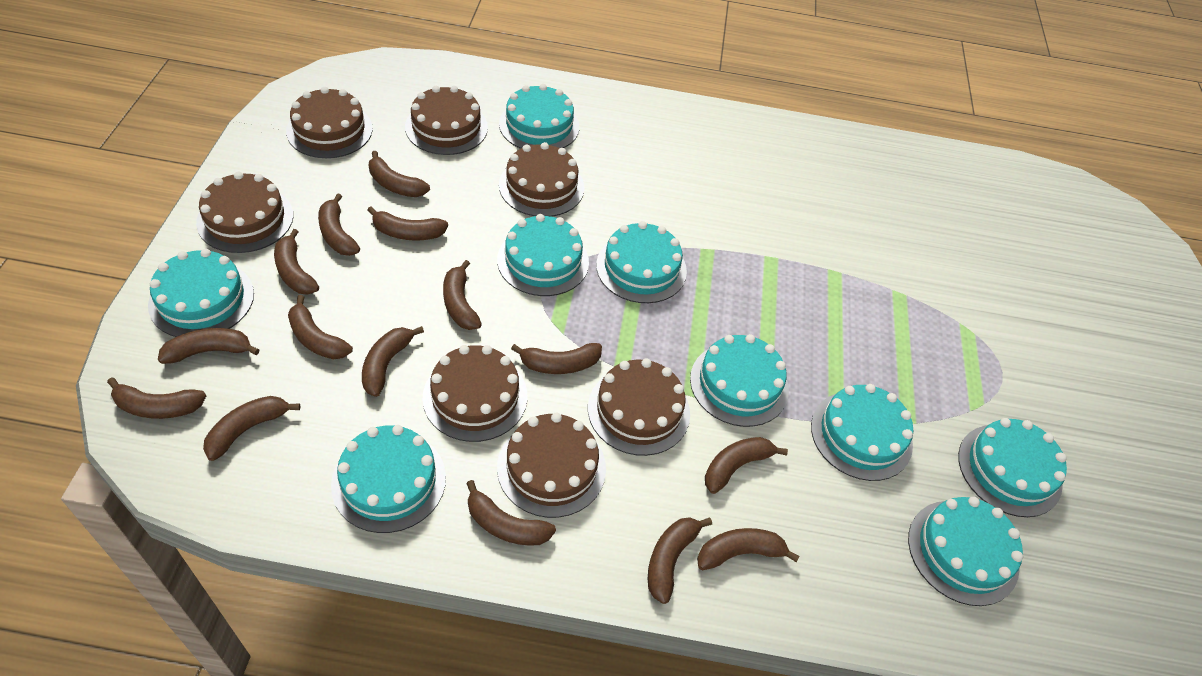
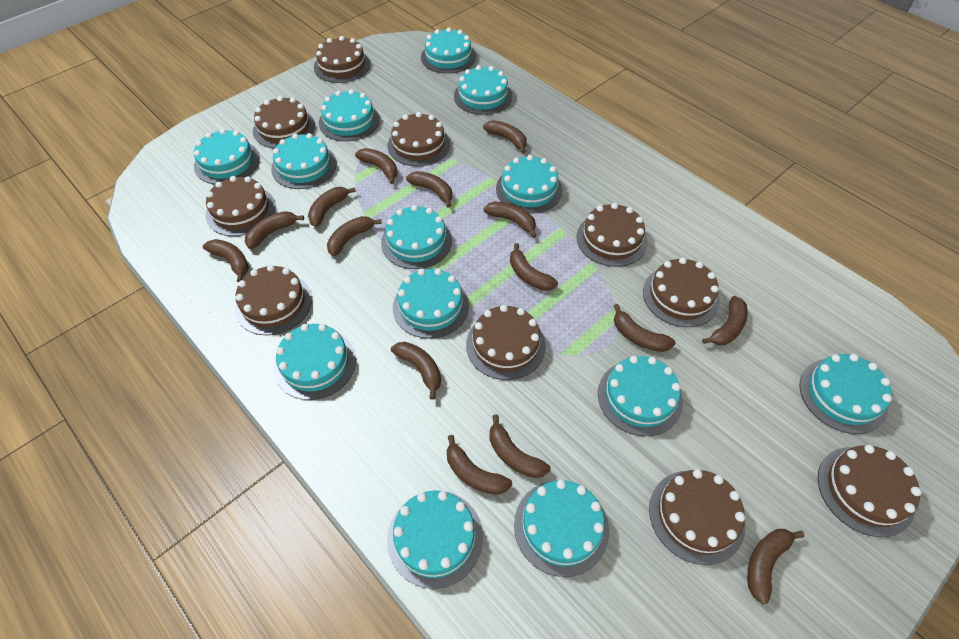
brown cake: [196,172,293,253] [286,87,373,158] [405,86,488,155] [423,345,528,442] [497,412,606,518] [499,142,584,217] [588,358,690,456] = 7 -> [206,176,276,236] [234,265,312,335] [253,96,315,149] [314,36,370,83] [388,112,450,166] [466,305,546,380] [576,203,648,267] [643,257,720,327] [649,469,745,565] [818,445,922,537] = 10
turquoise cake: [148,249,254,337] [331,425,446,533] [497,214,589,296] [499,84,579,149] [596,221,687,303] [690,334,789,427] [811,384,913,481] [908,497,1023,606] [958,418,1067,517] = 9 -> [194,129,260,184] [271,133,337,189] [274,324,356,400] [319,89,380,141] [381,205,452,269] [387,491,483,589] [393,268,469,339] [421,27,476,74] [454,65,512,115] [496,155,563,214] [514,480,609,577] [598,356,683,436] [800,354,892,434] = 13

